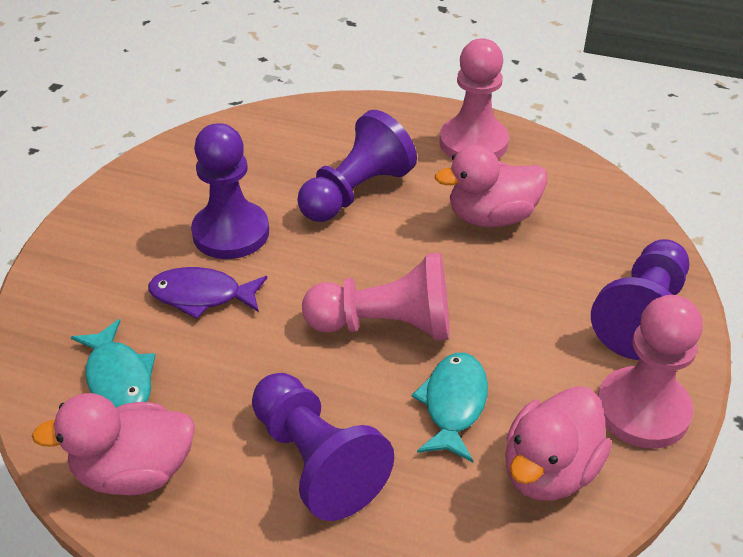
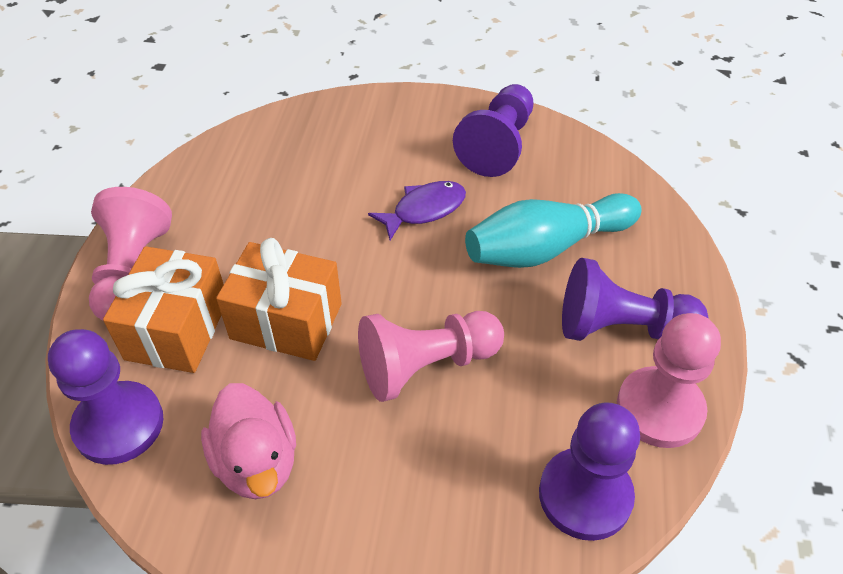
orange gift: none = 0 -> [103,246,224,373] [216,238,342,361] = 2
pink duck: [32,393,195,495] [435,145,547,227] [505,386,612,501] = 3 -> [201,383,296,499] = 1
turquoise bowling pin: none = 0 -> [465,193,642,268] = 1
turquoise fish: [71,319,155,408] [412,353,488,462] = 2 -> none = 0

